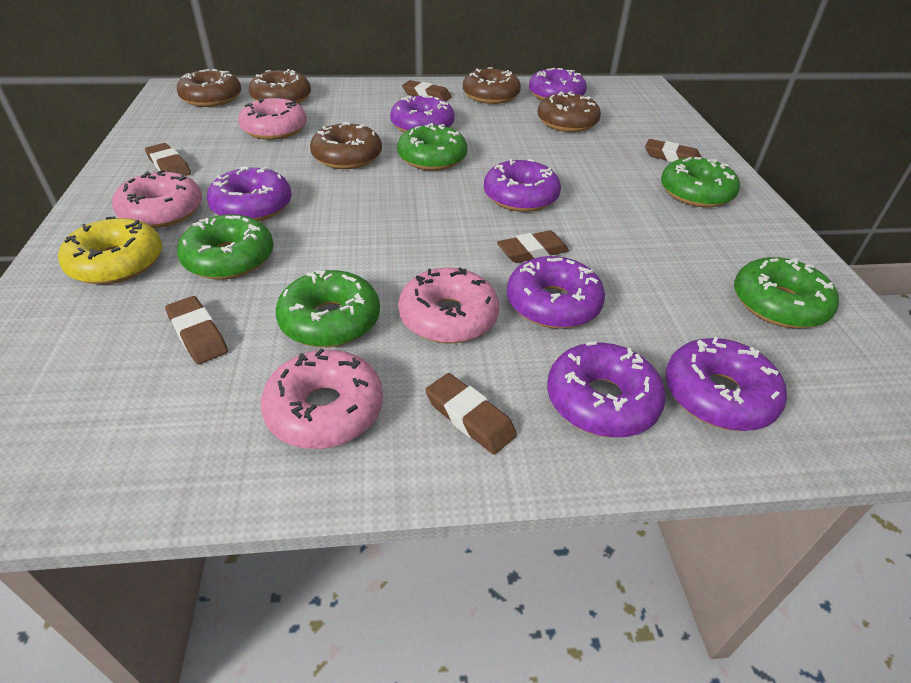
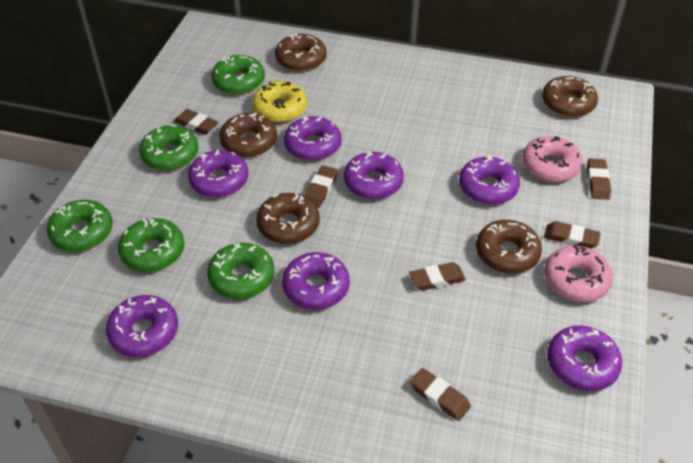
pink donut: [112,170,202,228] [238,97,307,140] [261,348,383,449] [398,267,499,344] = 4 -> [522,136,583,182] [544,245,613,302] = 2

